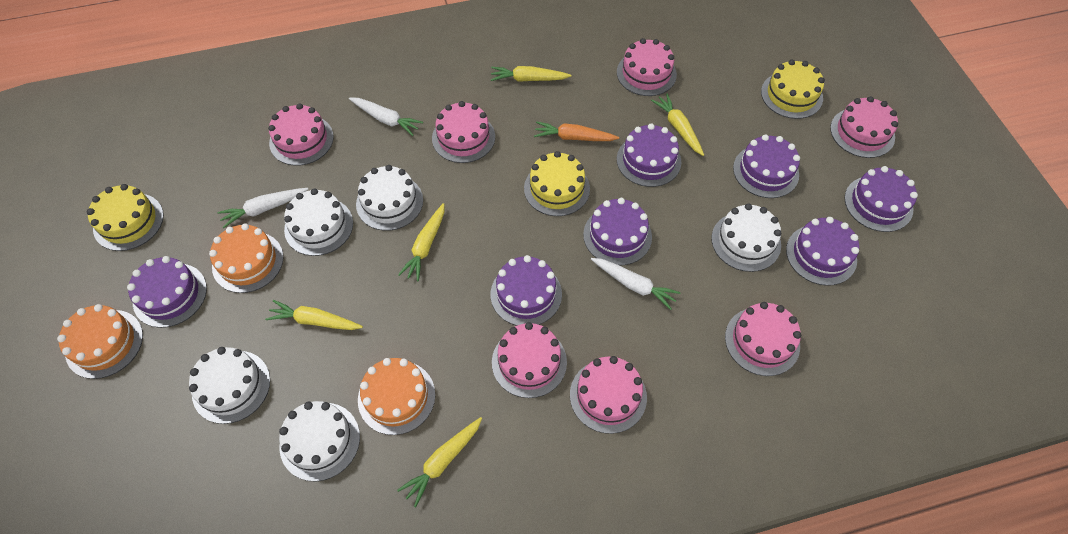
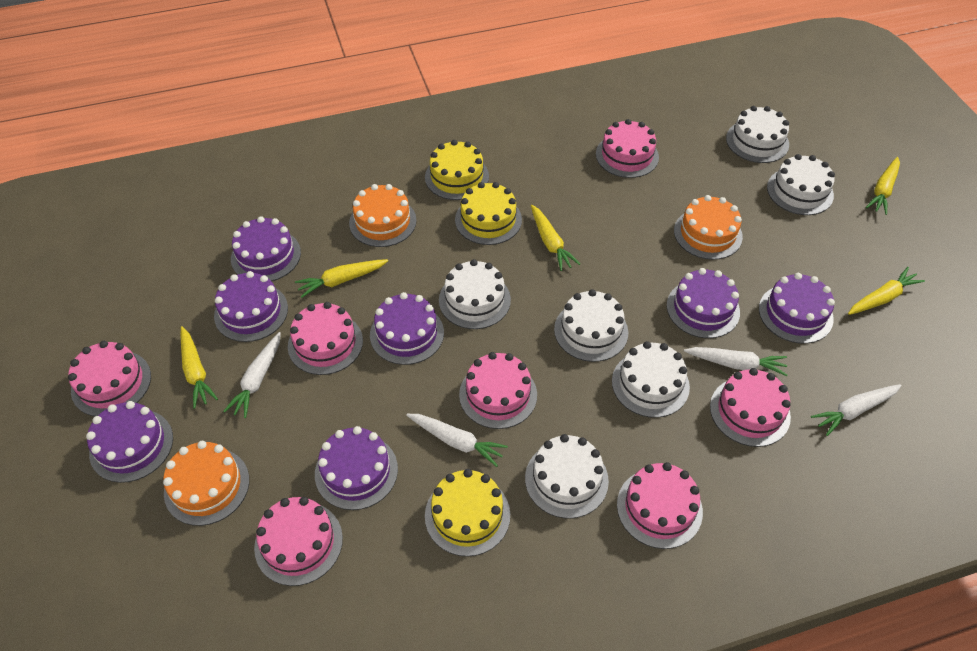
orange carrot: [534,121,619,141] = 1 -> none = 0
white cake: [189,347,270,424] [279,401,360,481] [284,188,353,256] [356,165,423,231] [712,203,782,272] = 5 -> [439,259,511,329] [525,434,609,518] [554,289,628,362] [612,341,690,418] [726,106,789,163] [767,154,835,215] = 6
white carrot: [218,188,308,228] [349,98,423,136] [591,258,681,310] = 3 -> [223,332,281,418] [406,414,508,467] [684,347,787,376] [811,384,902,436] = 4

